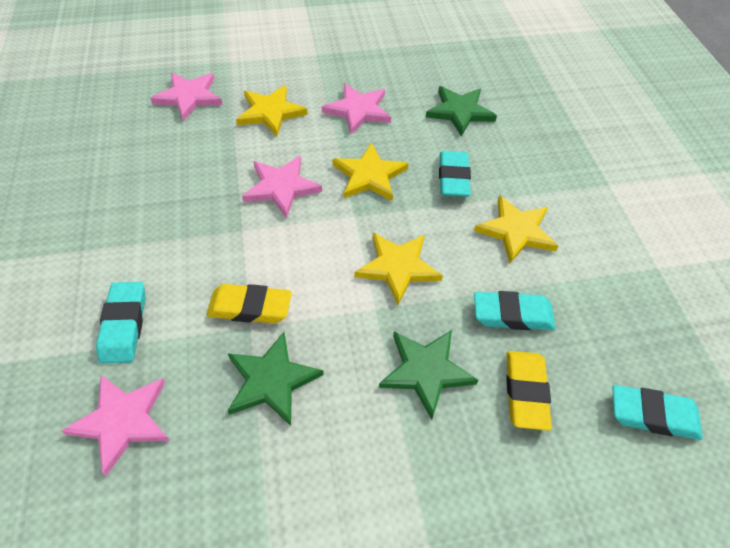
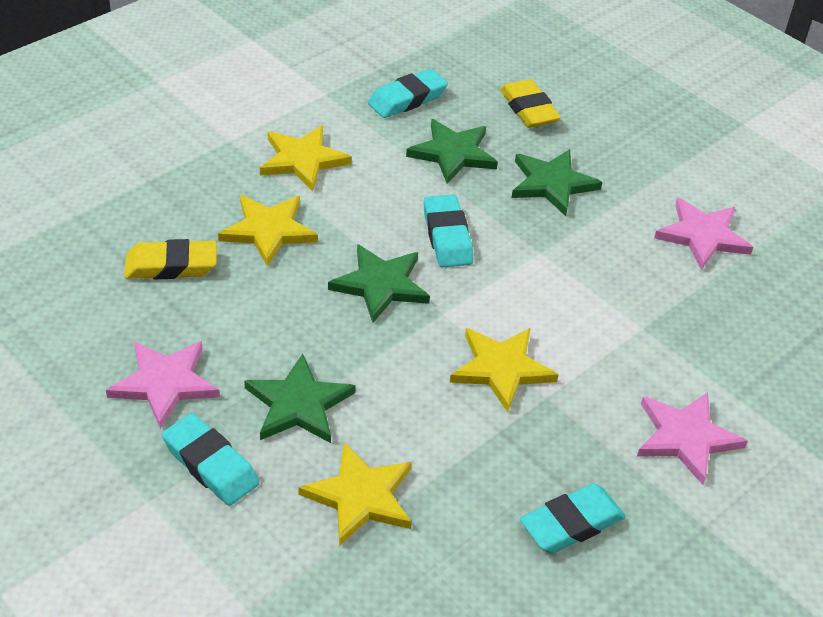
green star: [228,332,324,426] [379,330,478,420] [425,86,497,137] = 3 -> [244,353,356,443] [328,244,430,323] [406,119,498,184] [511,149,602,216] = 4
pink star: [61,375,170,476] [150,73,223,121] [242,156,322,218] [322,83,391,134] = 4 -> [106,341,220,429] [637,392,748,485] [654,198,753,270] = 3

